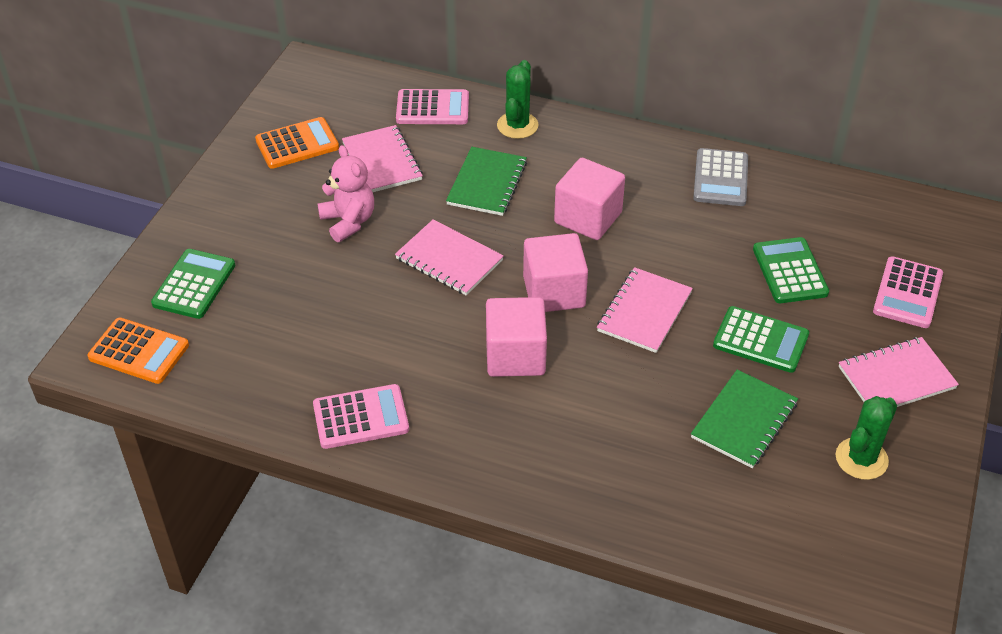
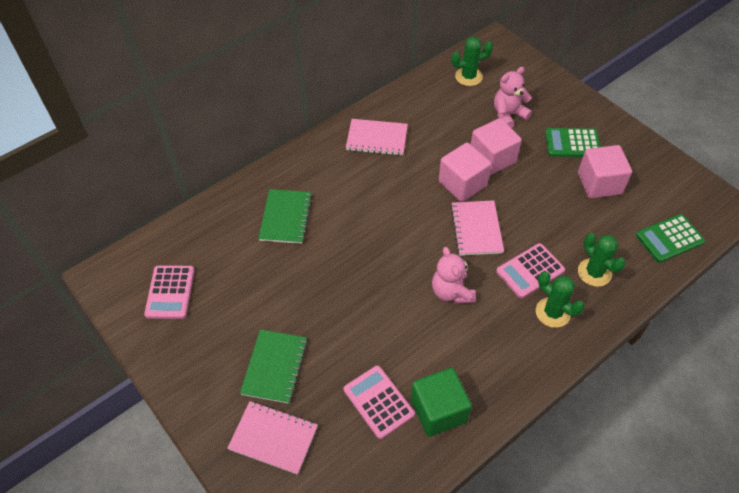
green cactus: [497,60,539,139] [836,396,897,480] = 2 -> [451,37,493,86] [536,271,584,328] [578,233,626,287] = 3
green calculator: [151,249,235,319] [713,306,809,373] [753,237,829,303] = 3 -> [545,128,600,157] [636,214,705,263] = 2
green cube: none = 0 -> [411,368,472,437] = 1
grey calculator: [693,148,748,206] = 1 -> none = 0
orange calculator: [88,318,189,384] [255,117,339,169] = 2 -> none = 0
pink notebook: [342,125,423,192] [395,219,504,296] [597,267,693,353] [839,337,959,407] = 4 -> [227,401,318,475] [346,119,408,156] [450,200,504,256] = 3
pink teddy bear: [317,145,374,242] = 1 -> [432,247,476,304] [494,67,532,128] = 2

